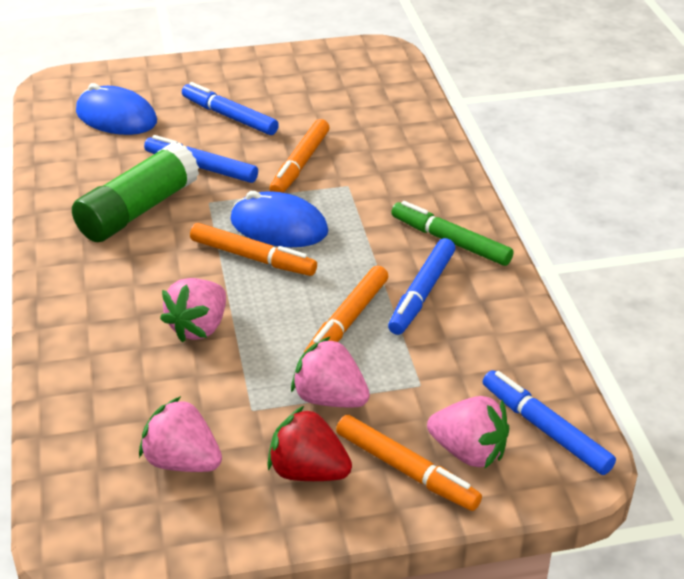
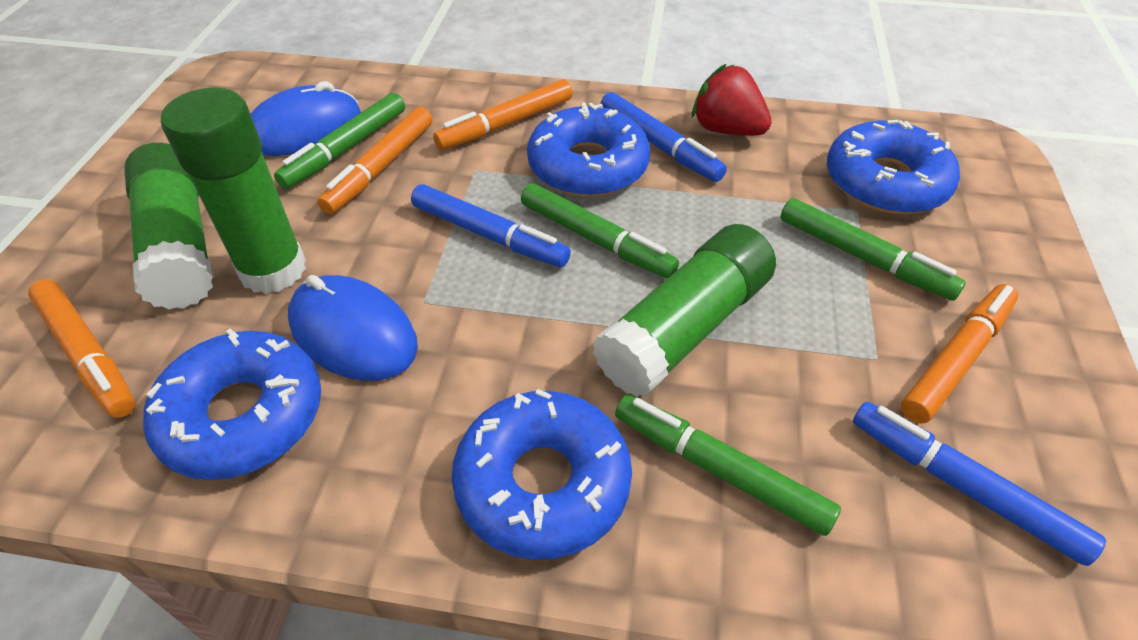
blue donut: none = 0 -> [143,329,321,480] [452,389,632,560] [527,103,650,197] [827,120,960,214] = 4
blue marker: [144,135,258,183] [182,82,279,135] [388,238,455,335] [483,370,616,475] = 4 -> [411,184,571,267] [601,92,727,182] [853,402,1106,566] = 3
green glue stick: [72,142,199,242] = 1 -> [124,143,213,310] [161,87,306,294] [593,224,776,397] = 3
green marker: [391,201,514,266] = 1 -> [274,93,405,189] [521,183,679,278] [615,395,841,536] [780,198,966,301] = 4
pink strawberry: [139,396,222,472] [160,278,226,342] [291,336,370,408] [427,396,509,469] = 4 -> none = 0

